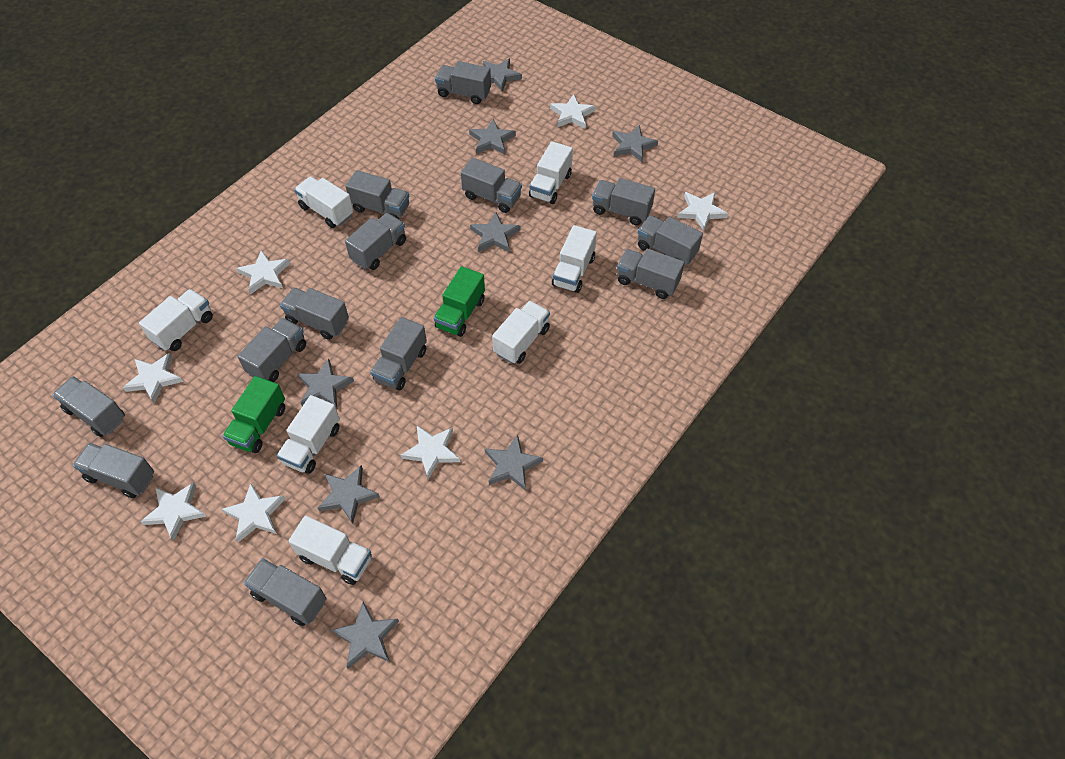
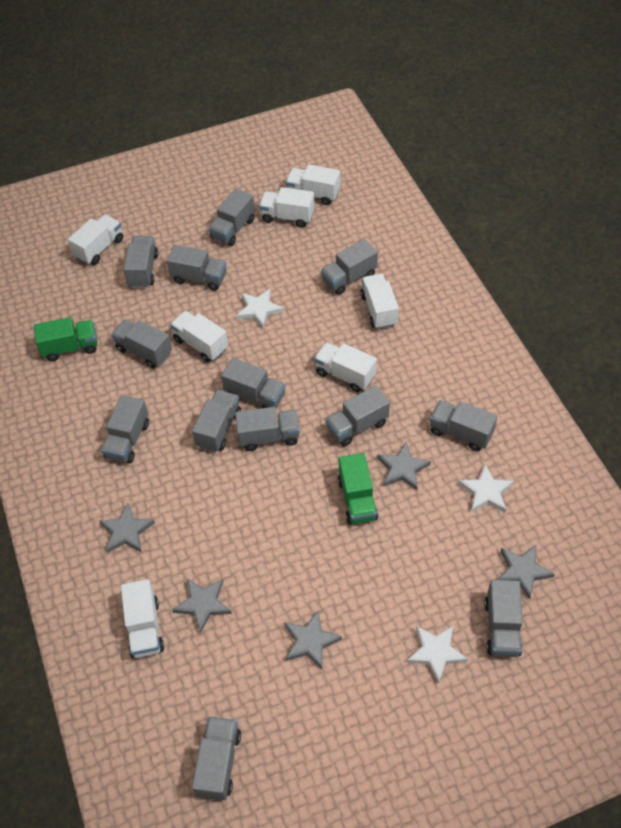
grey star: [297,359,354,409] [318,465,380,524] [332,602,399,669] [469,119,516,154] [470,212,520,252] [483,58,522,92] [485,435,543,491] [612,125,658,162] = 8 -> [99,503,155,553] [173,578,232,633] [284,611,342,669] [377,442,431,490] [497,545,555,599] = 5
white star: [123,353,183,403] [140,482,206,542] [222,483,285,542] [236,250,291,294] [401,426,460,479] [550,94,596,129] [677,192,728,231] = 7 -> [236,289,284,329] [407,626,468,684] [458,464,514,512] = 3

